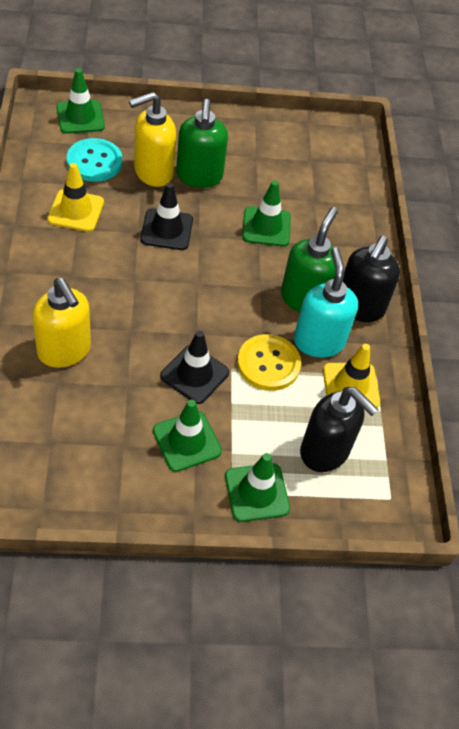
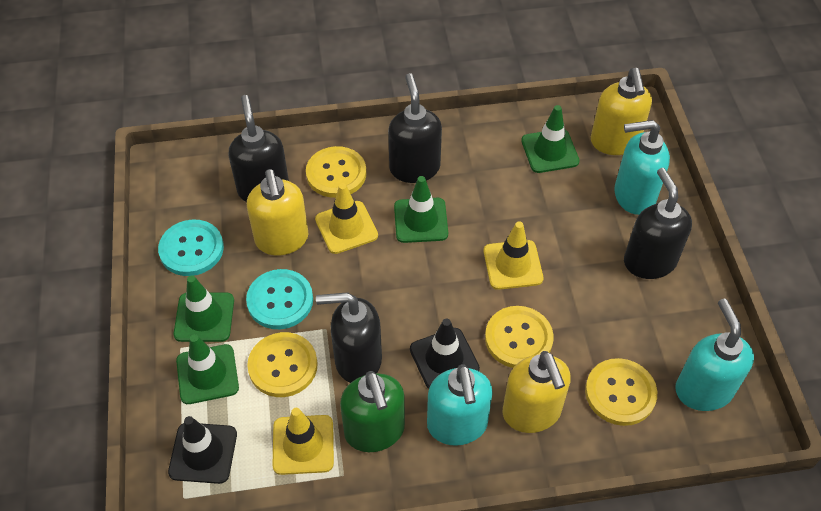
black soap dispenser: [300,387,379,472] [343,235,400,322] = 2 -> [229,95,289,202] [316,292,382,383] [388,73,442,183] [624,168,692,279] = 4
green soap dispenser: [176,99,228,188] [281,207,338,312] = 2 -> [340,371,405,452] = 1
turquoise button: [67,138,122,182] = 1 -> [158,219,224,276] [246,269,313,329] = 2
turquoise soap dispenser: [294,247,358,358] = 1 -> [427,364,493,446] [614,120,670,215] [675,299,754,411] = 3
yellow button: [237,334,301,391] = 1 -> [247,332,318,397] [306,146,367,198] [485,306,554,368] [585,358,657,426] = 4
yellow soap dispenser: [32,278,91,368] [129,92,176,187] = 2 -> [247,169,308,255] [503,351,571,433] [591,68,652,155] = 3
yellow traffic cone: [47,163,104,232] [323,344,380,408] = 2 -> [272,408,334,475] [315,183,378,254] [484,222,543,290] = 3

